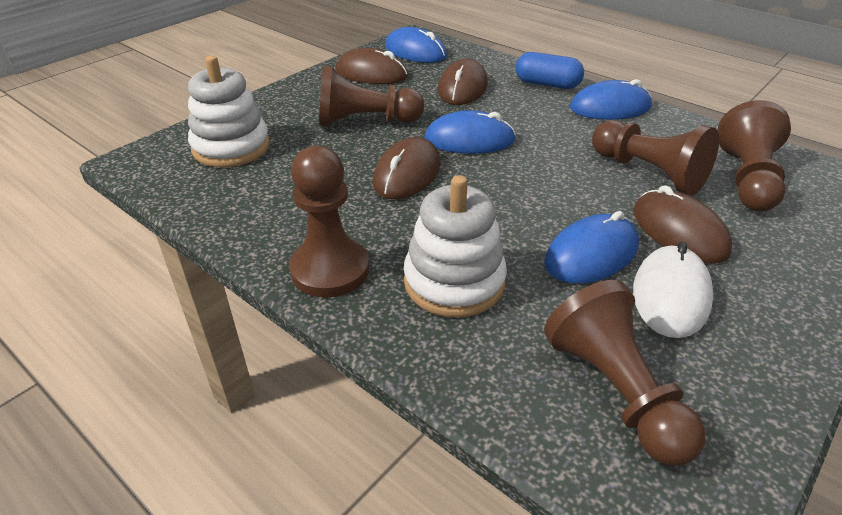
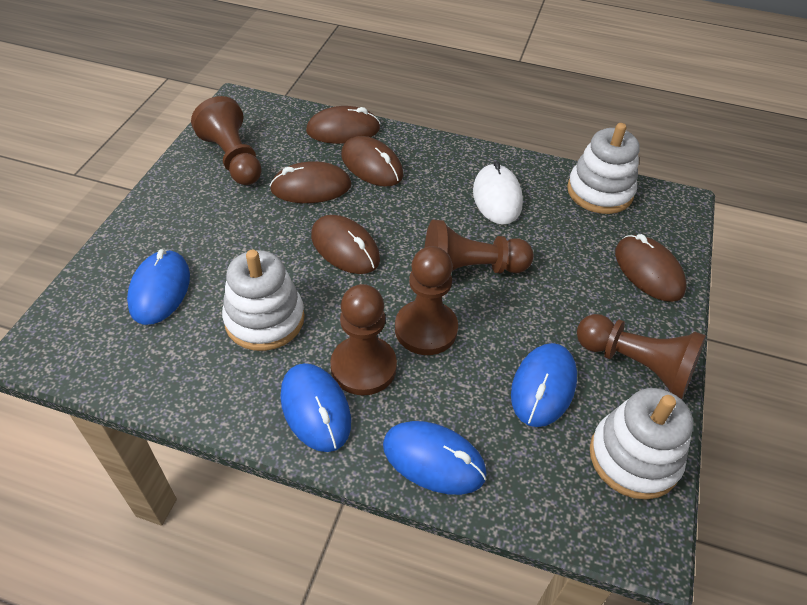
blue capsule: [515,52,584,89] = 1 -> none = 0
brown mouse: [336,48,408,84] [373,137,440,199] [438,59,488,105] [633,185,732,264] = 4 -> [270,161,351,203] [306,106,381,144] [311,215,380,274] [341,136,404,187] [615,234,687,302] = 5
white stacking toy: [188,56,270,167] [404,175,507,318] = 2 -> [222,250,305,351] [567,123,639,214] [590,388,693,500] = 3

